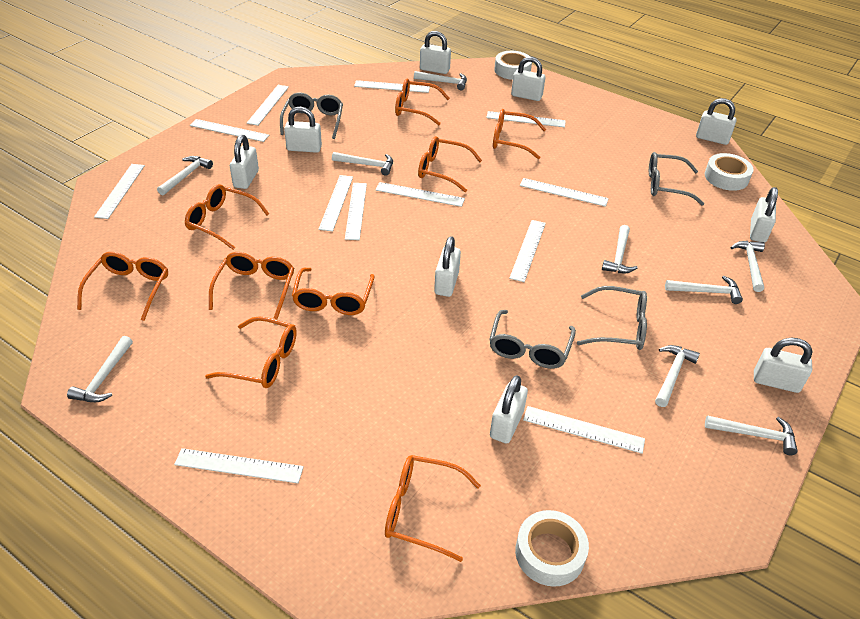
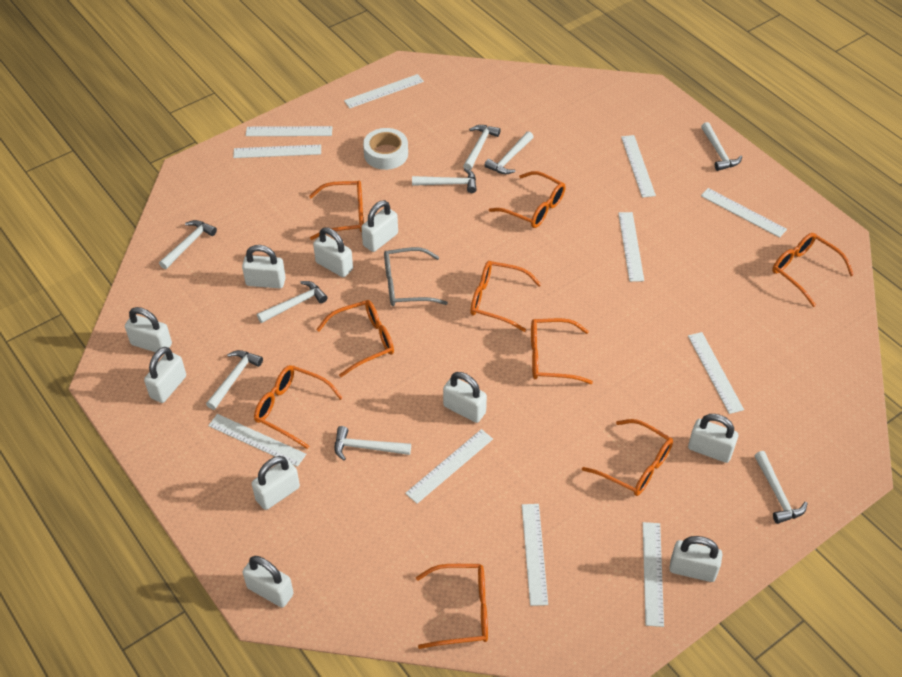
grey glasses: [280,93,343,139] [489,310,576,369] [577,286,647,350] [649,152,704,205] = 4 -> [384,247,448,306] = 1
white padlock: [230,135,259,189] [284,107,322,153] [420,31,451,74] [434,236,461,297] [490,375,528,444] [511,57,546,101] [696,98,737,145] [750,187,778,243] [754,338,812,393] = 9 -> [125,307,172,352] [144,347,186,403] [242,245,286,288] [243,556,294,608] [252,456,300,510] [313,227,353,277] [361,200,398,252] [443,372,487,423] [669,536,722,582] [688,414,738,463] = 10
white ruler: [94,164,145,219] [174,448,304,483] [190,119,269,142] [247,85,289,126] [318,175,353,231] [345,183,367,240] [354,80,430,93] [376,182,465,207] [486,111,566,127] [509,220,546,282] [520,178,609,207] [523,406,645,454] = 12 -> [208,414,306,467] [233,145,321,158] [246,126,332,136] [344,74,424,108] [405,429,493,504] [522,504,548,606] [618,212,644,282] [621,135,656,198] [643,522,664,627] [688,332,744,414] [701,188,787,238] = 11
white tape: [494,51,532,80] [515,510,589,587] [705,153,753,191] = 3 -> [363,128,408,170] = 1

